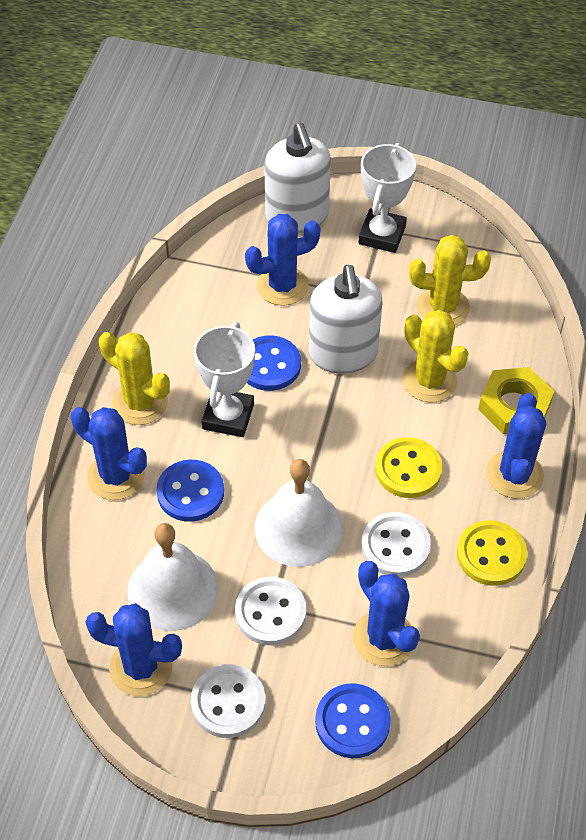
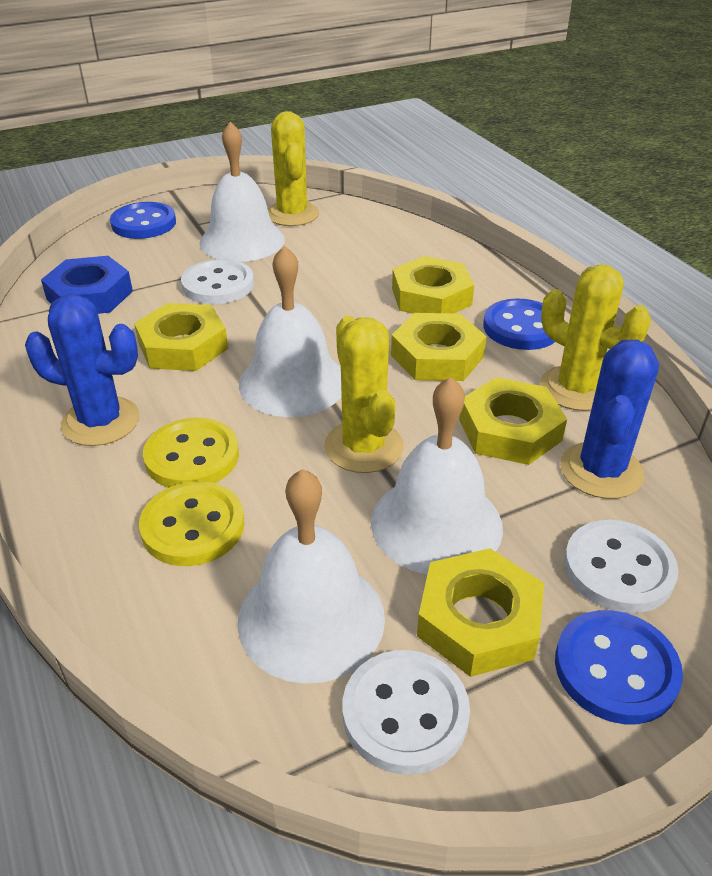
blue cactus: [71,407,147,500] [86,603,182,696] [245,214,321,305] [353,561,420,666] [486,393,546,498] = 5 -> [25,294,139,446] [560,340,659,499] = 2
blue nut: none = 0 -> [41,256,133,314] = 1
white bell: [127,523,219,631] [255,459,343,567] = 2 -> [199,122,285,262] [238,469,385,684] [239,245,342,417] [371,377,503,574] = 4
white soap dispenser: [264,123,331,233] [309,265,382,374] = 2 -> none = 0
white trophy: [194,322,255,437] [358,143,416,253] = 2 -> none = 0
yellow nut: [478,367,554,434] = 1 -> [134,303,228,371] [391,313,487,381] [392,256,474,314] [417,548,544,677] [459,377,567,465] = 5

